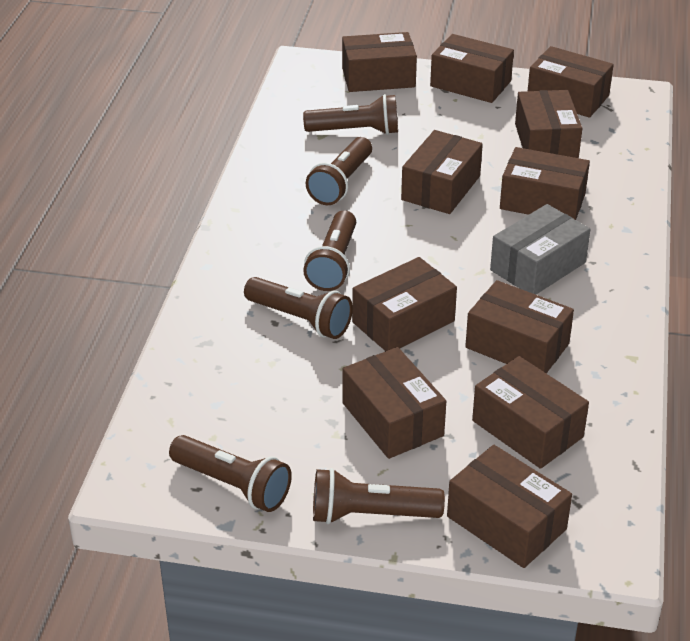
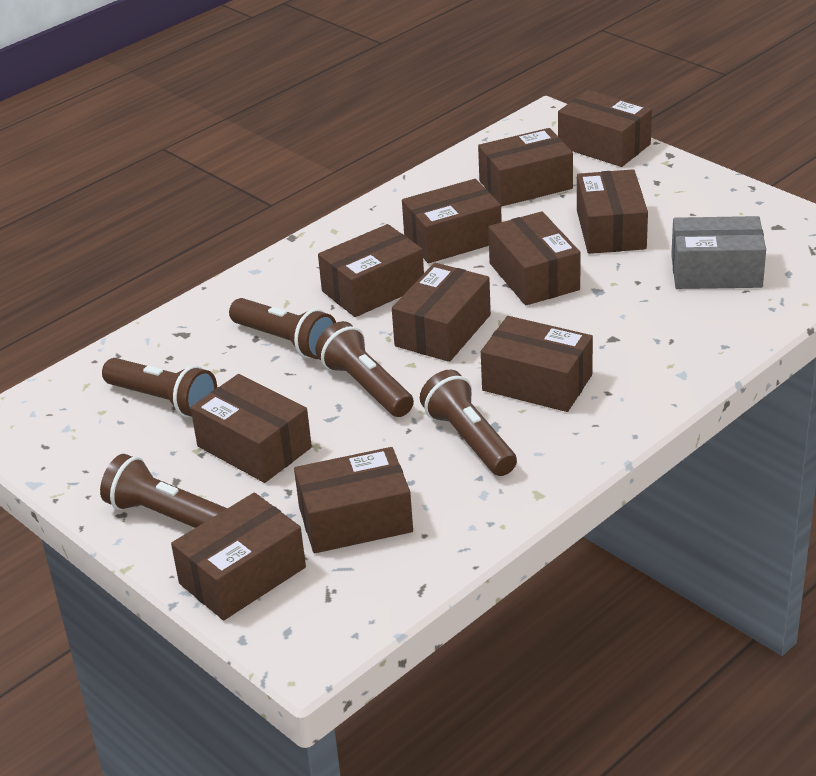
brown flashlight: [169,435,292,512] [244,277,353,339] [303,94,398,135] [303,210,356,291] [306,137,372,205] [313,468,445,524] = 6 -> [100,454,227,528] [102,358,217,417] [229,298,336,359] [315,321,414,417] [420,370,517,476] = 5

